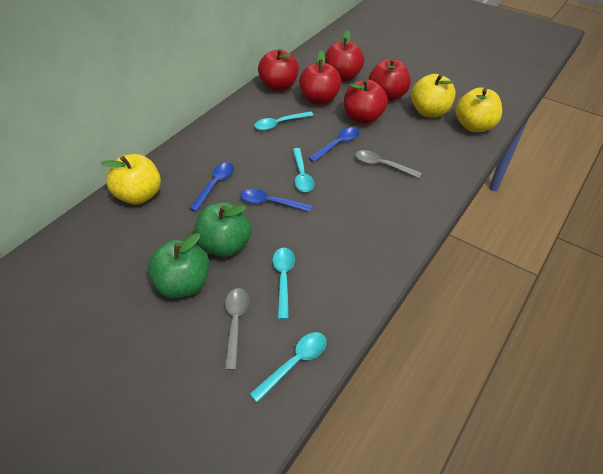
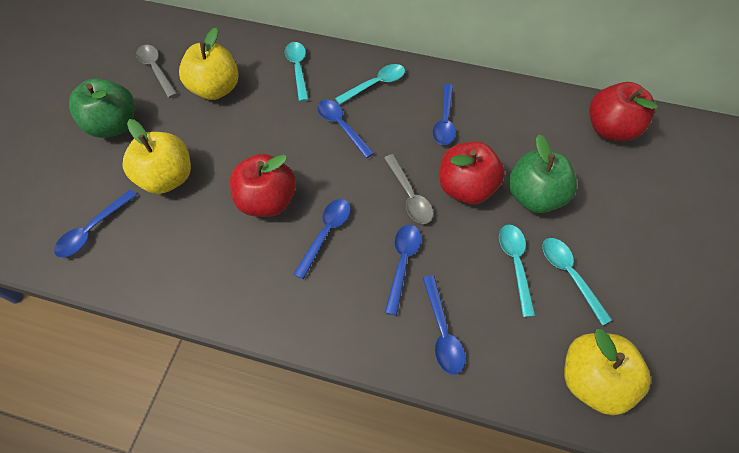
blue spoon: [189,162,234,212] [240,189,313,212] [309,127,360,162] = 3 -> [54,190,137,258] [294,199,351,279] [317,100,374,158] [385,225,421,316] [423,275,465,375] [433,84,456,145] = 6
red apple: [258,49,299,91] [299,50,341,105] [325,30,364,82] [344,79,388,124] [368,58,411,101] = 5 -> [230,154,296,217] [439,142,505,204] [589,82,658,141] = 3

